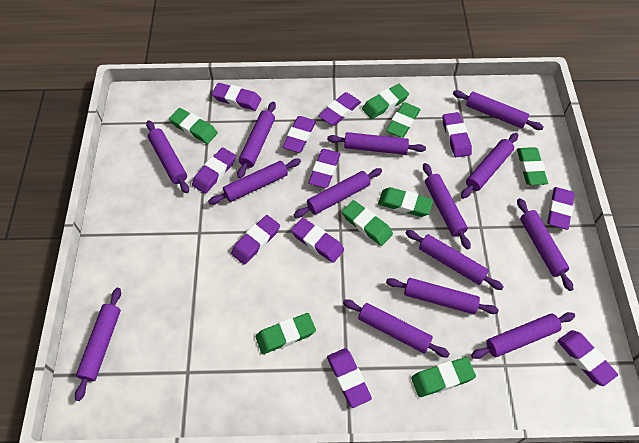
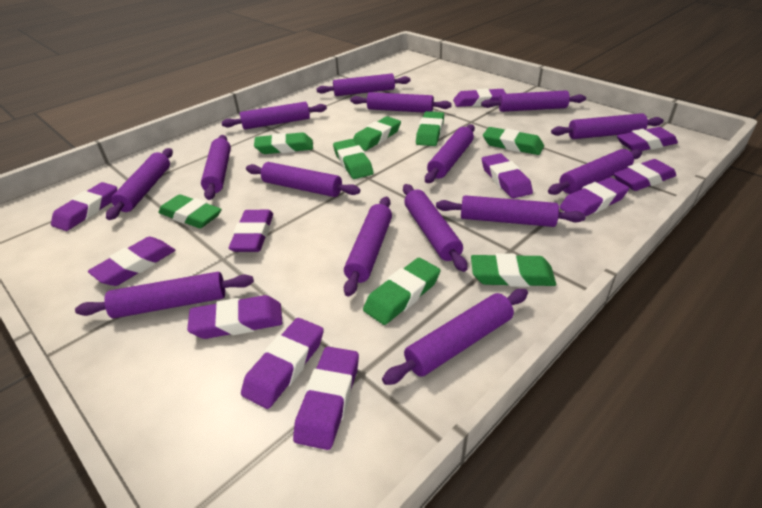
purple rolling pin: [75,288,121,401] [146,121,189,194] [208,159,301,204] [237,102,276,179] [294,168,382,218] [327,132,426,155] [343,299,450,357] [386,278,499,314] [405,230,504,290] [423,163,471,250] [453,90,544,130] [461,133,518,199] [471,312,575,359] [517,198,573,291] = 14 -> [75,272,254,318] [106,148,173,220] [201,135,231,200] [221,102,327,130] [246,162,360,197] [316,73,411,96] [344,197,392,296] [350,92,452,113] [382,289,528,385] [403,184,468,272] [425,124,475,183] [436,195,586,227] [481,90,586,112] [548,149,642,195] [551,113,664,139] = 15

